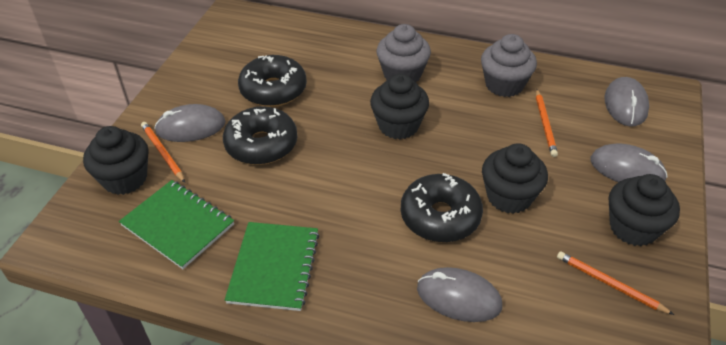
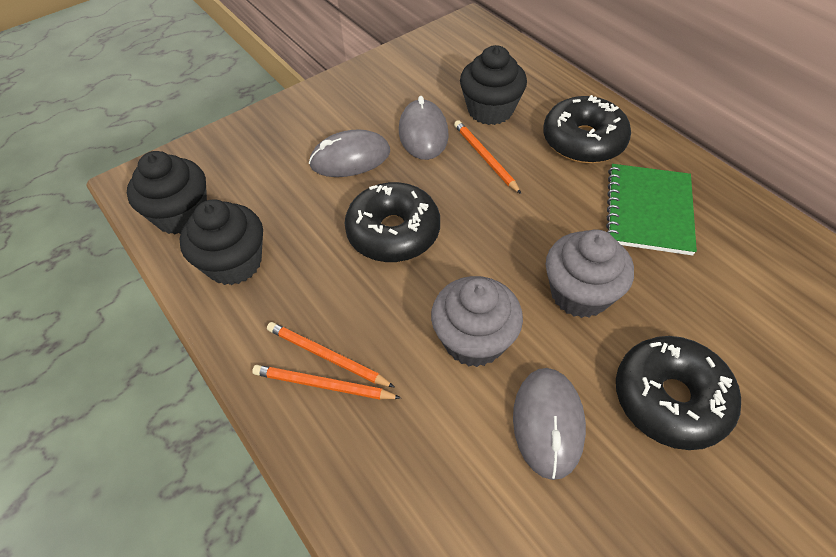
black cupcake: [83,126,149,195] [370,74,429,139] [482,143,548,214] [609,174,680,246] = 4 -> [127,151,207,235] [180,199,263,285] [460,45,527,125] = 3
green notebook: [119,180,234,269] [225,222,320,311] = 2 -> [606,164,697,256] = 1
grey mouse: [154,104,225,142] [417,267,502,322] [591,144,668,182] [605,77,649,127] = 4 -> [309,129,390,177] [399,96,449,160] [513,368,586,480] = 3

